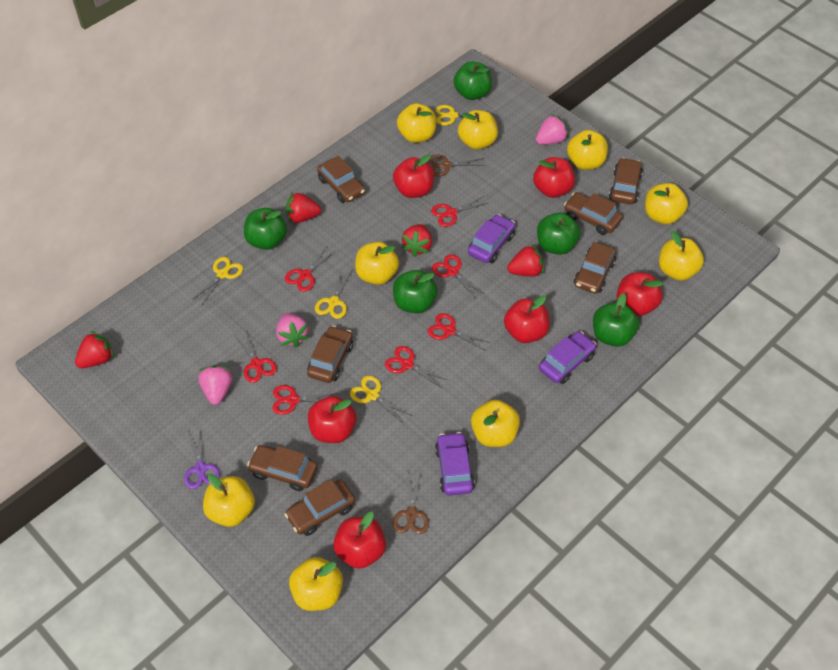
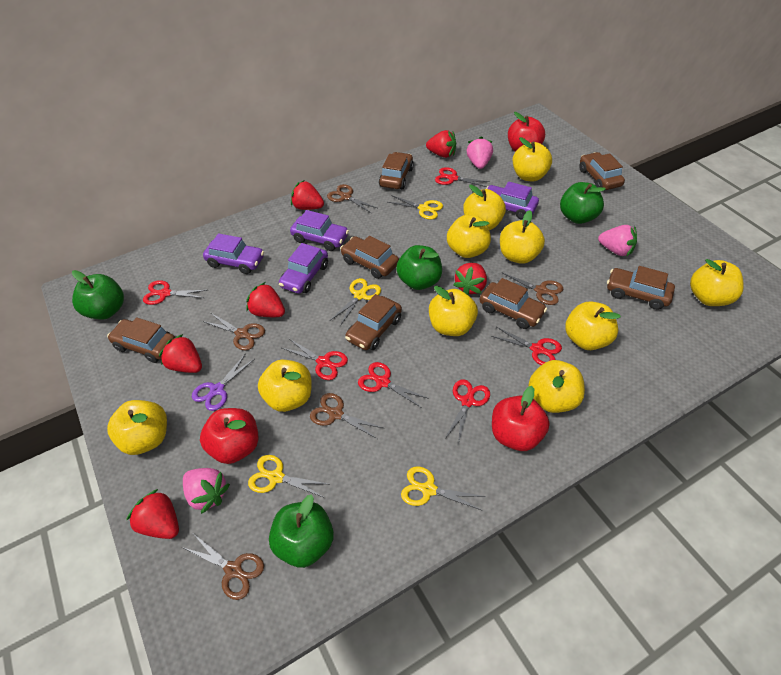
brown scissors: [393,472,429,534] [428,154,485,176] = 2 -> [182,534,264,600] [202,313,265,350] [310,393,383,439] [327,184,377,213] [503,273,563,305] = 5
green apple: [244,208,287,250] [393,270,438,313] [453,61,492,100] [537,212,580,255] [593,293,639,347] = 5 -> [72,270,124,320] [269,494,334,568] [396,245,442,290] [560,182,606,224] = 4
purple car: [435,432,475,496] [468,214,515,263] [539,331,597,384] = 3 -> [203,233,264,274] [279,243,328,294] [290,210,349,251] [486,181,539,220] = 4
red apple: [308,396,356,443] [333,511,386,569] [393,155,434,198] [504,296,550,343] [533,157,575,198] [617,272,663,316] = 6 -> [200,408,258,464] [492,386,549,451] [508,112,545,152] = 3
red scissors: [234,330,277,383] [272,385,337,415] [285,246,336,292] [385,346,448,388] [428,313,491,351] [431,196,488,227] [432,254,484,299] = 7 -> [143,280,207,305] [282,339,348,380] [358,362,429,408] [435,167,490,187] [444,379,490,444] [491,327,562,365] = 6
red strawberry: [75,331,114,368] [286,192,321,223] [402,224,432,257] [507,244,544,277] = 4 -> [126,489,179,539] [159,334,202,373] [246,282,285,317] [291,181,324,210] [426,130,456,158] [453,263,487,295] = 6
yellow apple: [203,474,255,527] [289,557,343,611] [355,242,399,285] [397,103,437,143] [458,110,498,150] [471,400,520,447] [567,130,608,170] [645,183,688,224] [659,231,704,281] = 9 -> [107,400,167,455] [258,360,312,412] [429,286,478,336] [447,215,491,258] [463,185,506,230] [500,210,545,264] [513,137,552,181] [529,360,585,413] [565,301,621,350] [690,259,744,306] = 10

